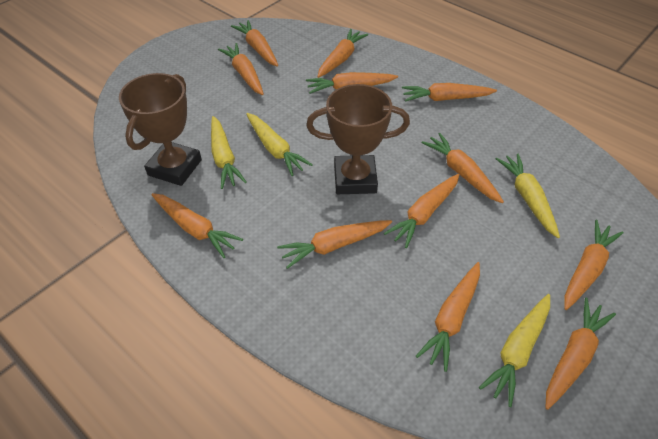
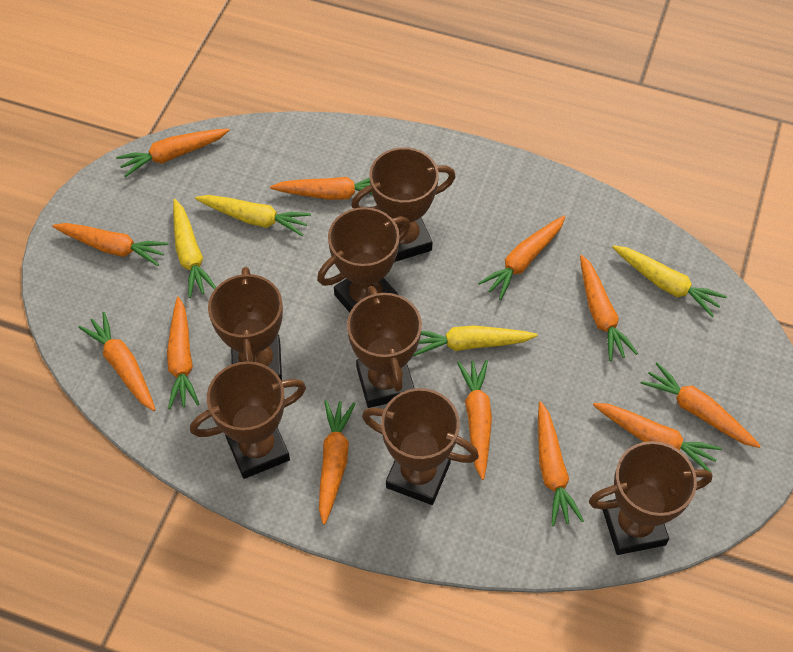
brown trophy: [119,73,202,186] [306,84,410,194] = 2 -> [190,361,306,479] [208,267,283,381] [317,207,410,312] [347,286,422,408] [351,147,456,262] [362,388,479,505] [589,441,713,555] = 7

